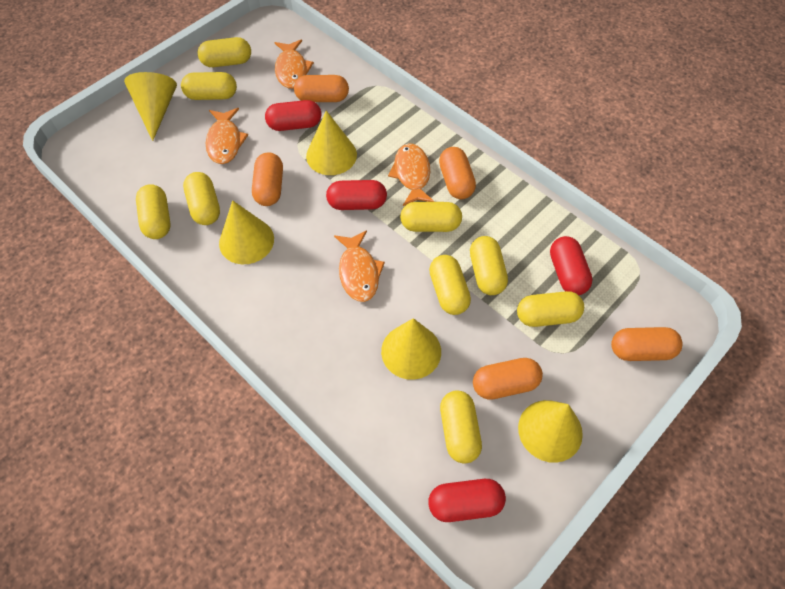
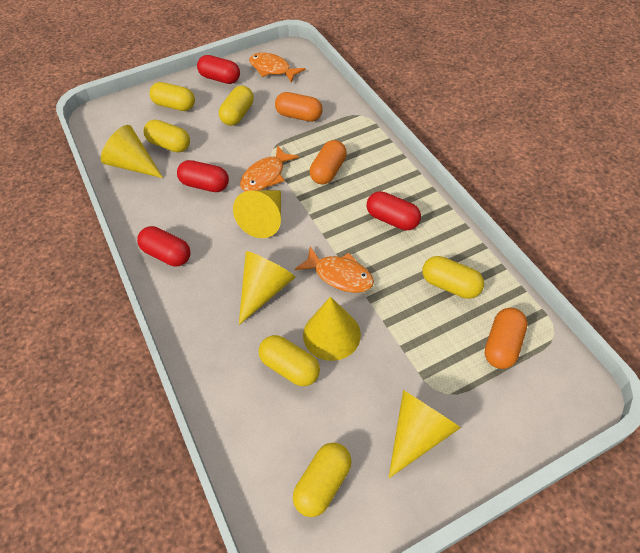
orange capsule: [252,152,283,206] [294,75,349,102] [439,147,476,199] [473,358,543,400] [611,327,683,361] = 5 -> [275,92,323,122] [310,140,347,185] [485,308,528,369] = 3
orange fish: [206,108,248,164] [274,39,314,89] [334,230,385,302] [388,143,435,206] = 4 -> [240,145,299,191] [249,53,305,83] [295,246,374,293] = 3
yellow capsule: [136,184,171,239] [181,72,237,100] [183,172,220,225] [198,37,251,67] [400,202,462,232] [429,255,471,315] [440,390,482,464] [470,236,508,295] [517,291,584,327] = 9 -> [143,119,190,153] [149,82,195,111] [219,85,254,126] [259,335,320,386] [293,442,352,517] [422,256,484,299] = 6

